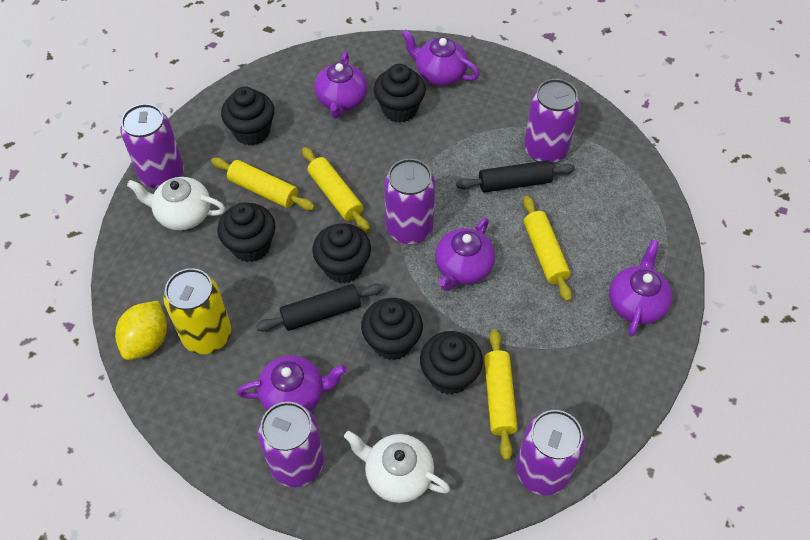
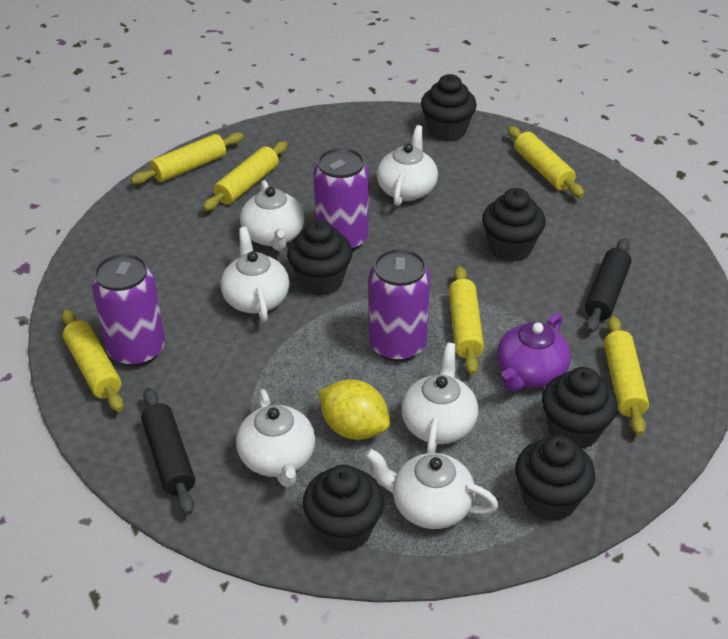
purple can: [120,104,184,189] [258,402,324,487] [384,159,435,244] [516,410,585,496] [524,79,580,164] = 5 -> [92,253,165,367] [313,147,369,251] [369,248,430,362] = 3
purple teapot: [237,355,347,411] [314,51,368,118] [402,29,480,86] [435,217,495,291] [609,240,672,337] = 5 -> [497,313,571,392] = 1
white teapot: [127,177,225,230] [344,431,450,503] = 2 -> [221,227,289,322] [236,389,315,487] [240,180,304,251] [365,449,498,529] [377,125,438,206] [401,343,478,453] = 6
yellow can: [163,268,231,354] = 1 -> none = 0
yellow rolling pin: [211,158,315,211] [302,147,370,232] [484,329,518,461] [523,196,572,302] = 4 -> [62,310,124,412] [131,132,244,184] [203,141,288,211] [449,266,484,375] [508,126,584,198] [604,316,649,436] = 6

